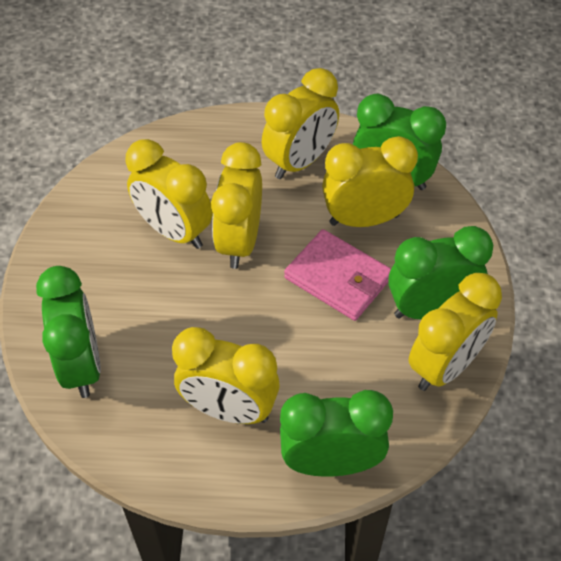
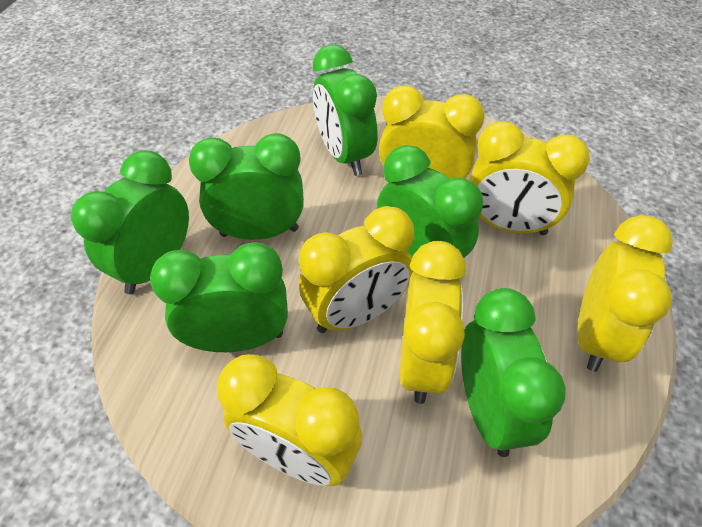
green clock: [36,266,101,398] [280,390,393,477] [353,94,446,190] [388,226,493,320] = 4 -> [71,150,189,294] [150,242,288,352] [189,133,304,240] [313,45,378,176] [377,145,483,258] [461,288,566,457] = 6
pink wallet: [284,229,391,321] = 1 -> none = 0

